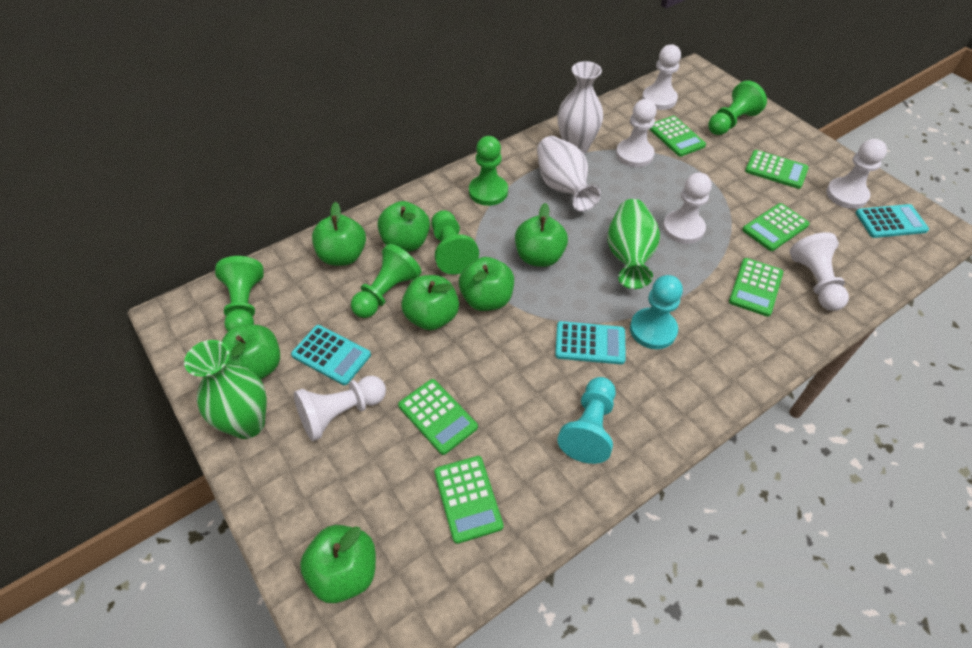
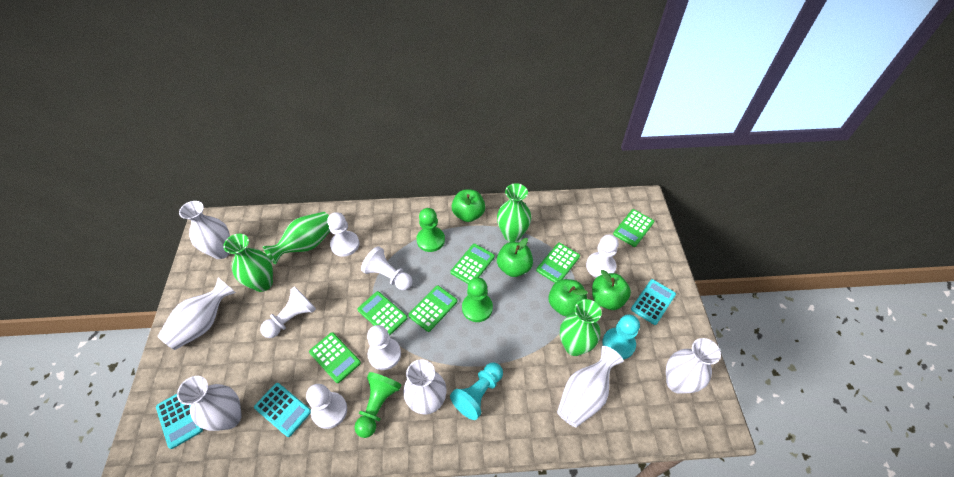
green apple: [221,325,280,380] [300,525,376,603] [312,202,366,266] [377,201,430,252] [401,275,459,330] [459,257,514,311] [515,203,568,267] = 7 -> [451,189,485,222] [497,238,533,277] [548,279,588,317] [592,270,631,310] = 4
green pawn: [215,256,264,331] [351,244,422,318] [431,210,479,275] [469,136,508,206] [709,80,767,135] = 5 -> [355,372,401,438] [416,208,445,252] [462,277,493,322] = 3
green vase: [184,340,267,439] [607,199,660,289] = 2 -> [223,234,273,292] [263,212,330,265] [497,183,531,242] [560,299,602,356] = 4
white vase: [537,136,601,211] [558,61,603,154] = 2 -> [158,278,236,350] [177,376,242,431] [179,201,230,259] [403,359,447,415] [557,346,624,427] [666,338,721,394] = 6

